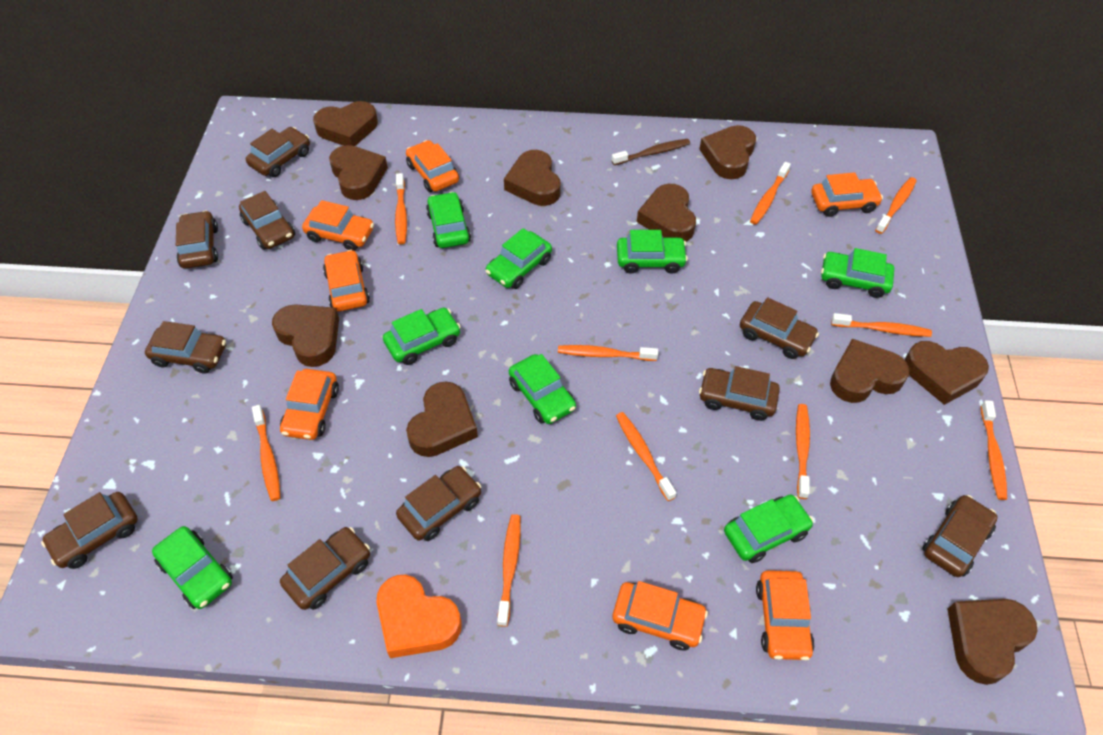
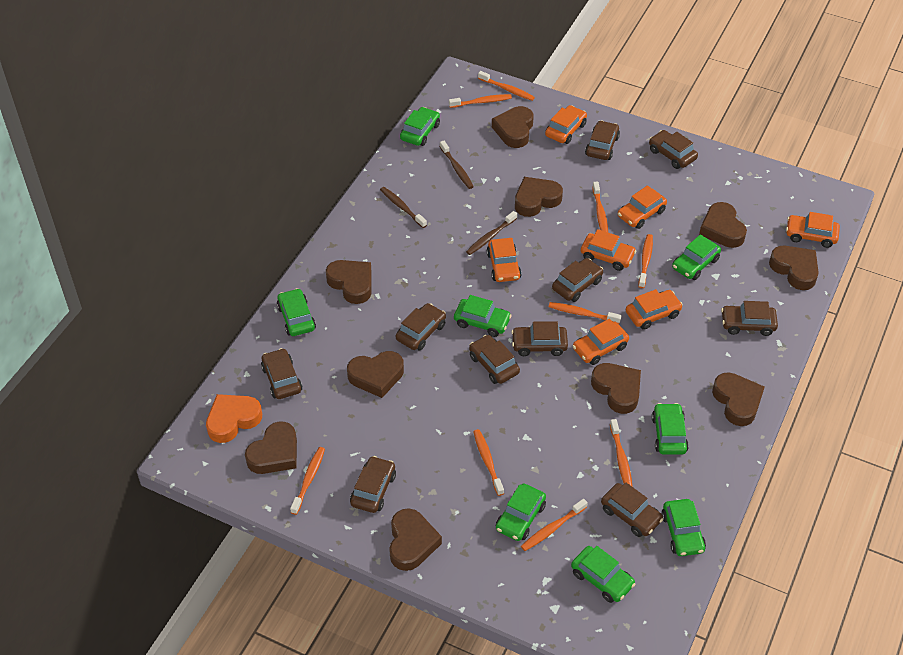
brown toothbrush: [612,139,690,165] = 1 -> [380,187,427,228] [440,141,474,189] [466,211,517,255] = 3
orange toothbrush: [252,405,280,501] [395,173,407,244] [497,514,521,627] [558,345,658,361] [616,412,676,501] [750,162,791,225] [796,404,810,499] [831,313,932,337] [875,177,917,234] [981,400,1007,500] = 10 -> [290,447,325,515] [449,94,512,108] [473,429,504,496] [478,71,535,101] [521,499,588,551] [549,302,621,324] [592,182,608,232] [610,419,633,487] [638,234,653,288] = 9

